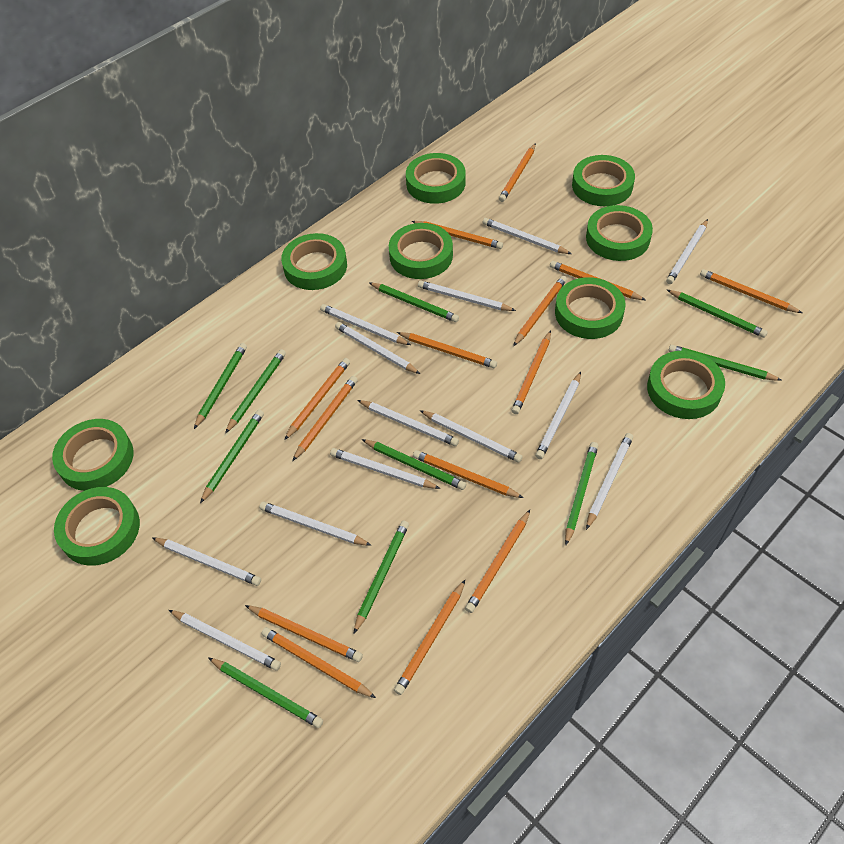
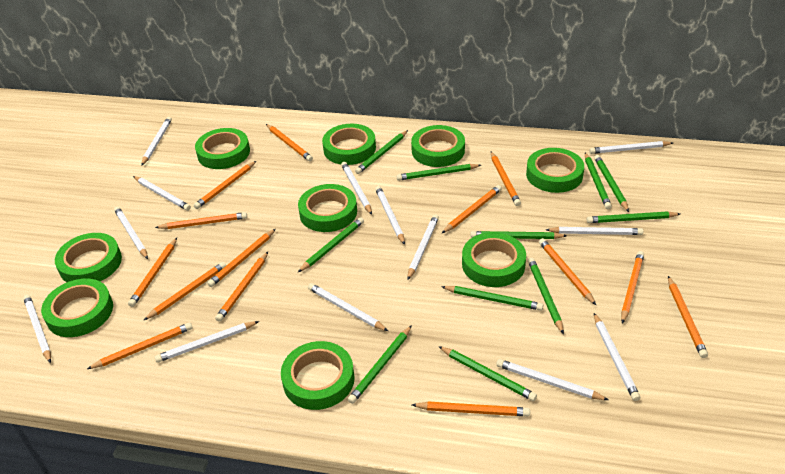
green pencil: [194,343,247,429] [200,410,264,503] [208,657,323,728] [225,349,286,434] [354,520,409,634] [362,439,466,490] [369,282,459,322] [565,442,598,545] [667,290,768,338] [668,345,781,381] = 10 -> [298,217,364,272] [348,325,412,404] [355,130,408,174] [396,164,481,181] [438,346,537,401] [441,286,543,311] [471,231,567,239] [528,258,564,334] [585,153,612,209] [587,211,680,223] [594,155,629,212] = 11

